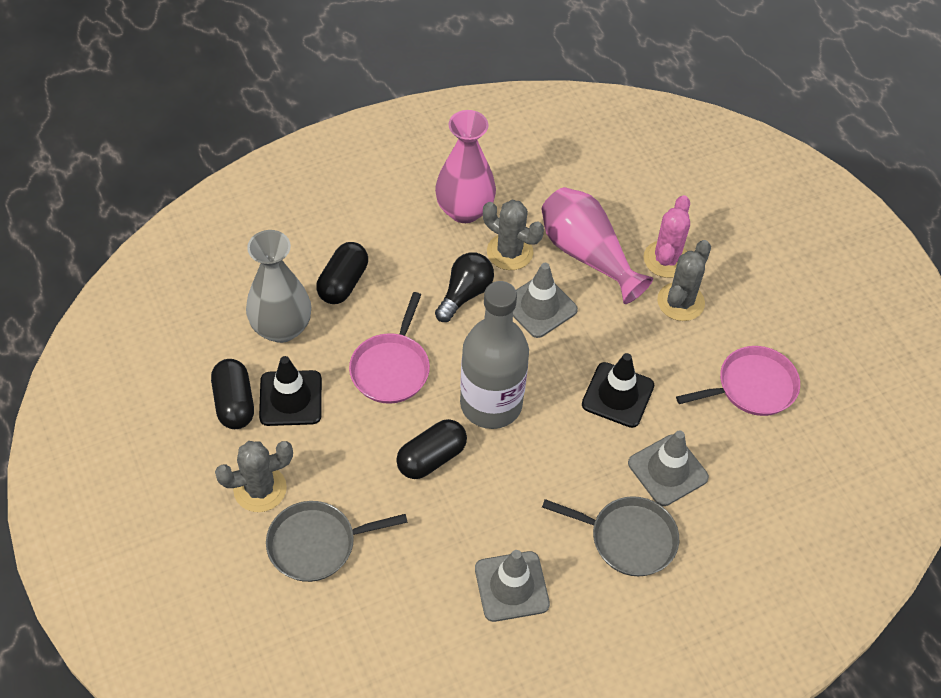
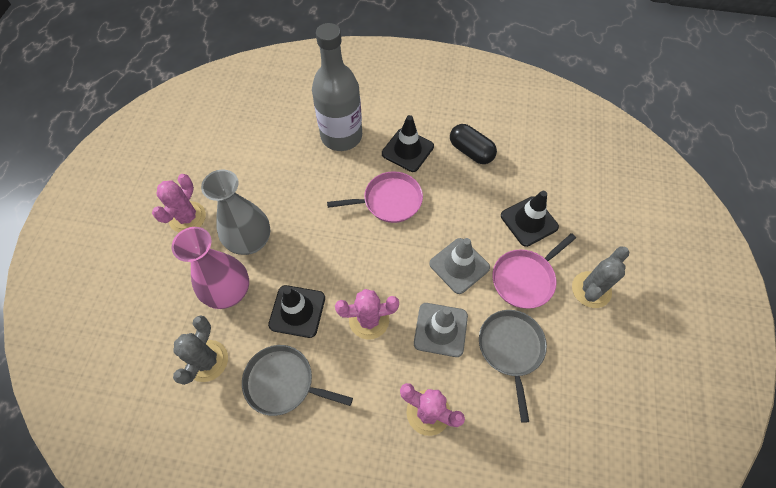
black capsule: [211,359,254,429] [316,242,368,304] [396,419,467,479] = 3 -> [450,124,497,164] = 1
black light bulb: [435,253,494,322] = 1 -> none = 0
black traffic cone: [259,356,322,426] [582,353,654,428] = 2 -> [268,285,325,338] [382,115,434,172] [501,191,559,247] = 3
grey cactus: [215,441,293,512] [483,200,544,270] [657,240,711,321] = 3 -> [173,315,228,385] [572,247,629,308] = 2
grey traffic cone: [475,550,550,622] [513,263,578,338] [628,430,709,506] = 3 -> [414,303,468,357] [429,238,490,294] = 2
pink cactus: [643,195,690,278] = 1 -> [152,174,206,233] [335,289,399,339] [400,383,465,436] = 3
pink vase: [435,110,496,223] [542,187,653,304] = 2 -> [172,227,249,309] = 1

